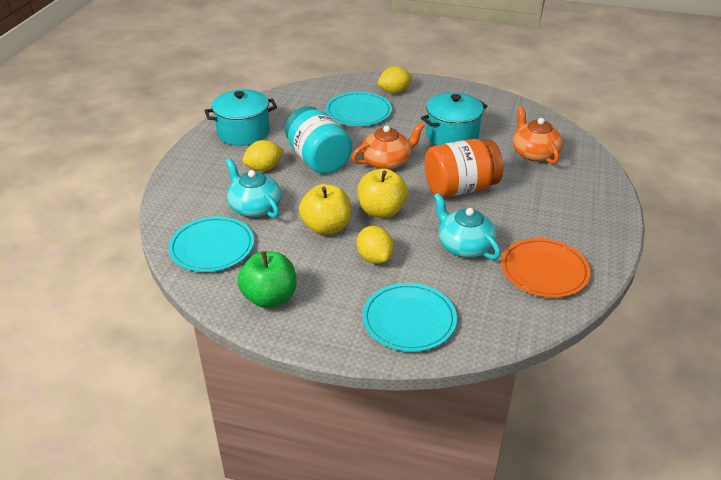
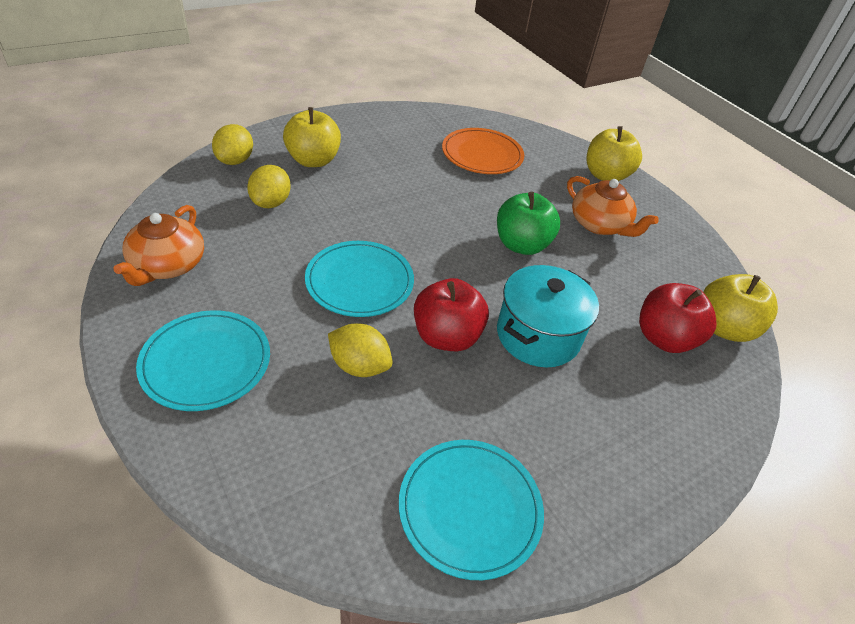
orange jar: [425,139,503,198] = 1 -> none = 0
red apple: none = 0 -> [414,278,489,351] [639,283,716,353] = 2
turquoise jar: [285,106,352,174] = 1 -> none = 0
turquoise pot: [204,89,277,146] [421,92,487,145] = 2 -> [497,265,599,367] = 1
turquoise teapot: [226,158,281,218] [434,193,501,260] = 2 -> none = 0
yellow apple: [299,184,351,235] [357,168,408,218] = 2 -> [283,107,341,167] [587,126,642,181] [703,274,778,342] = 3

